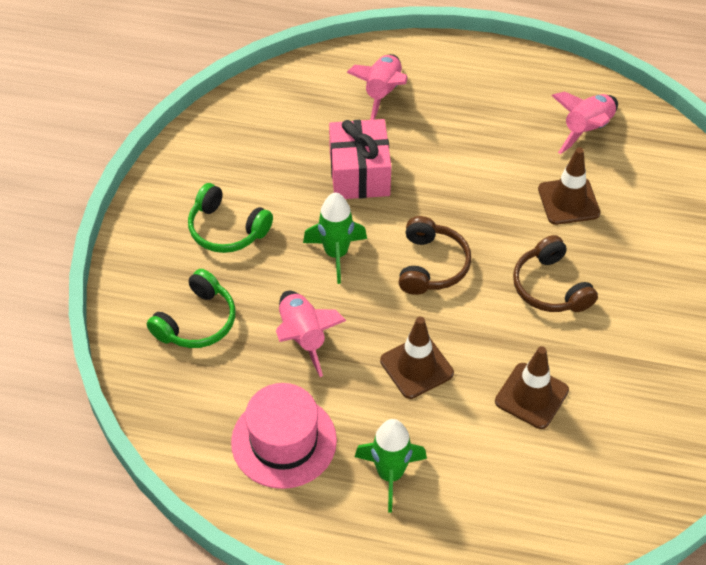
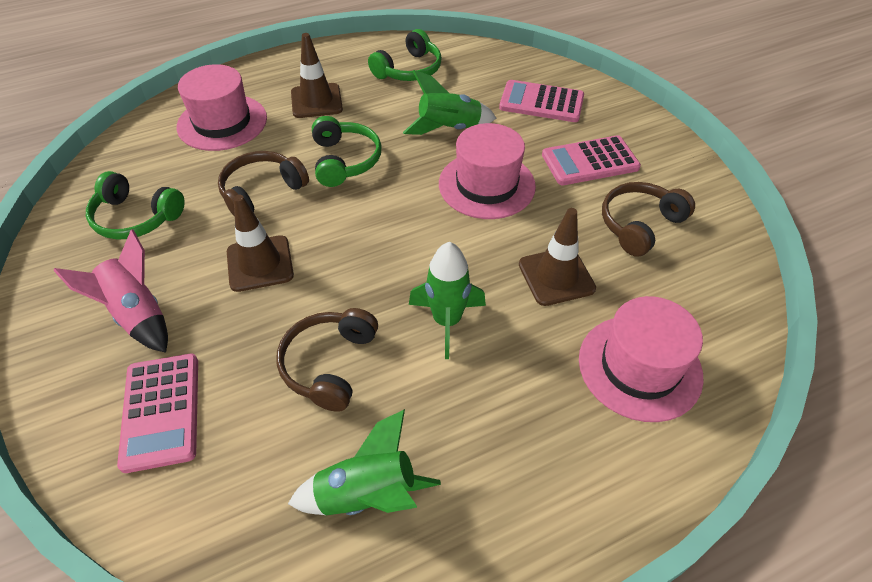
brown headphones: [399,216,471,295] [513,235,598,312] = 2 -> [218,151,309,217] [276,308,378,412] [602,182,695,257] = 3
green headphones: [147,269,236,348] [188,183,273,253] = 2 -> [86,171,185,240] [312,116,381,187] [368,29,442,81] = 3
green rocket: [303,192,367,284] [355,419,427,512] = 2 -> [288,409,441,515] [403,70,496,135] [409,242,486,359] = 3
pink calculator: none = 0 -> [117,354,198,473] [499,80,584,122] [542,135,641,185] = 3
pink gift: [329,119,391,199] = 1 -> none = 0
pink hat: [231,383,337,489] = 1 -> [177,64,267,151] [439,123,536,219] [579,296,704,422] = 3
pink rocket: [276,291,346,377] [346,54,408,120] [552,91,618,154] = 3 -> [53,229,168,353] = 1

